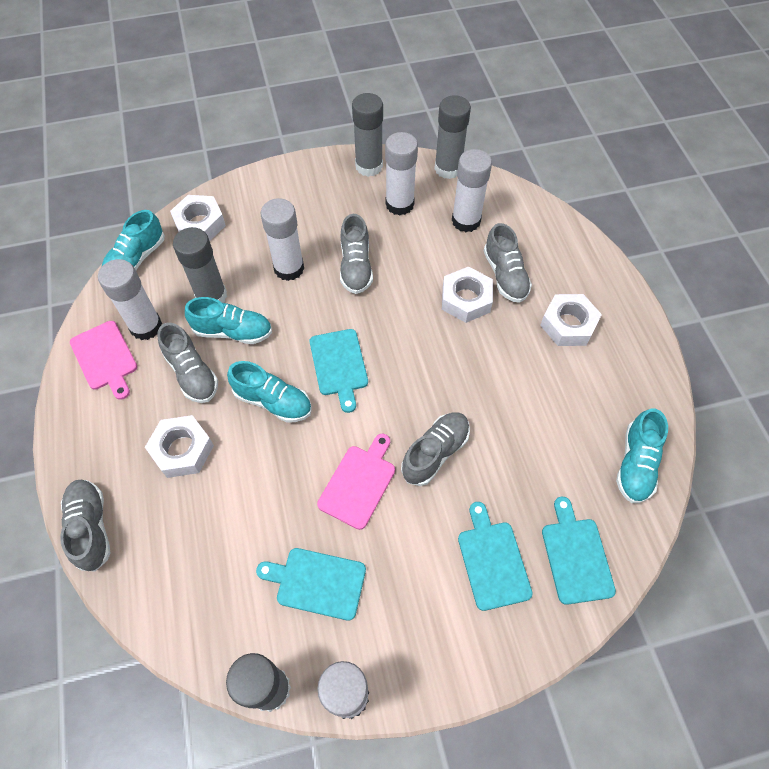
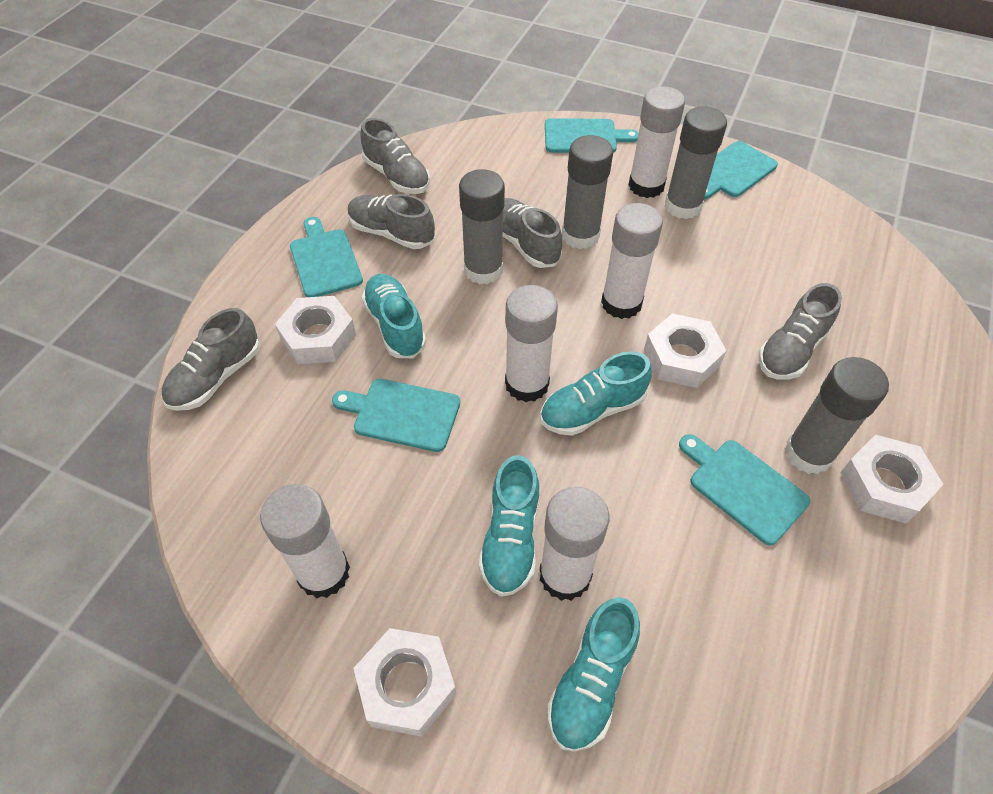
pink cutting board: [70,321,137,400] [317,434,395,530] = 2 -> none = 0
turquoise cutting board: [256,548,366,621] [310,329,368,413] [458,502,533,611] [542,497,616,605] = 4 -> [290,217,363,297] [332,379,460,452] [545,118,639,153] [679,434,810,545] [704,141,778,199] = 5

